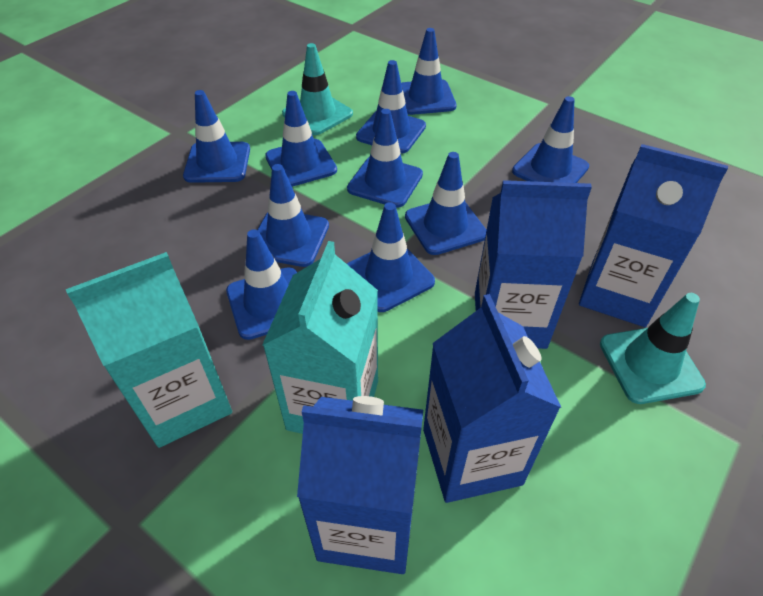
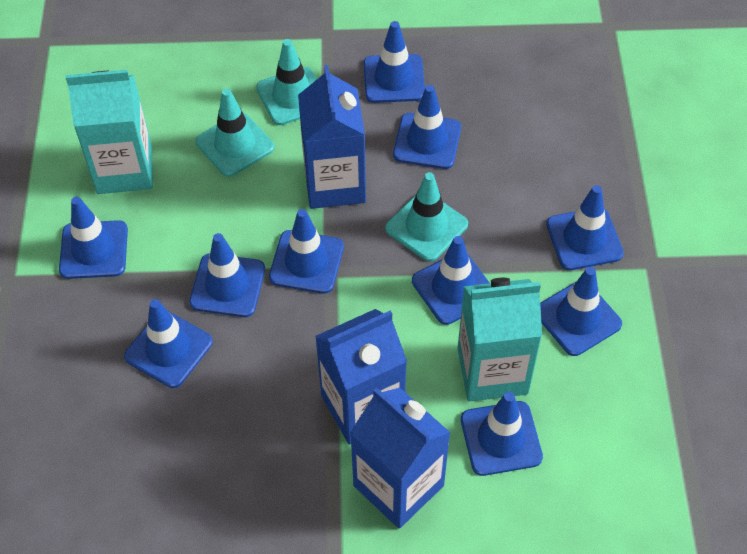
blue carton: [297,396,423,574] [423,294,562,503] [475,180,592,349] [579,144,728,327] = 4 -> [298,65,366,209] [315,309,407,445] [350,387,451,529] = 3
turquoise traffic cone: [282,43,353,135] [600,293,706,404] = 2 -> [196,89,274,177] [256,39,317,125] [385,172,468,262] = 3

